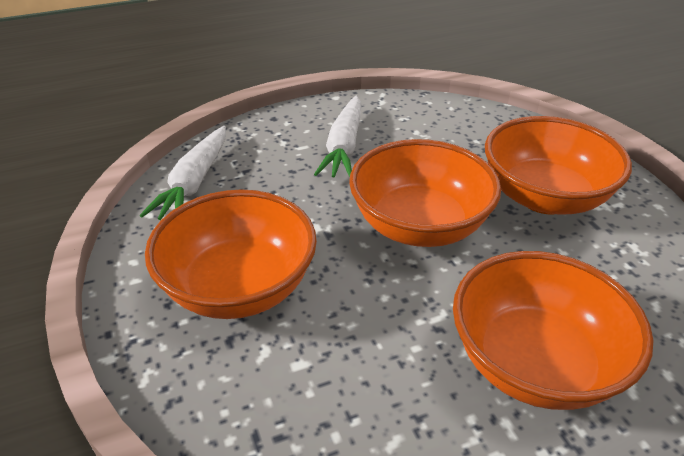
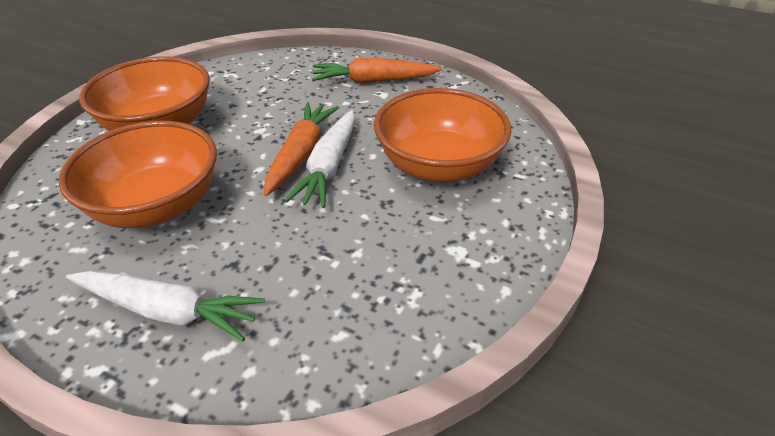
orange bowl: [145,190,317,319] [349,139,501,247] [453,251,653,410] [485,116,632,215] = 4 -> [59,121,217,228] [79,56,210,131] [374,88,511,182] = 3
orange carrot: none = 0 -> [264,102,339,196] [312,57,442,83] = 2

